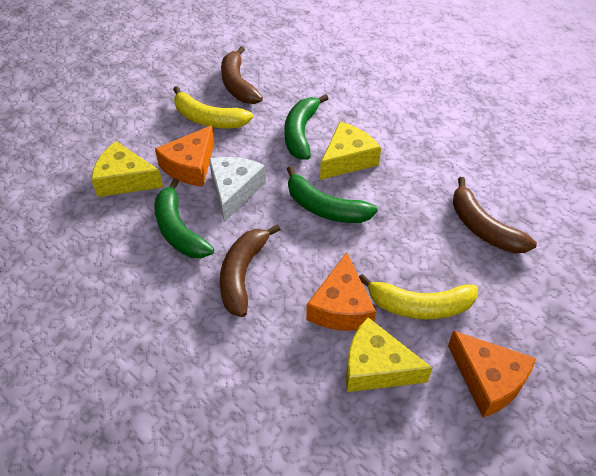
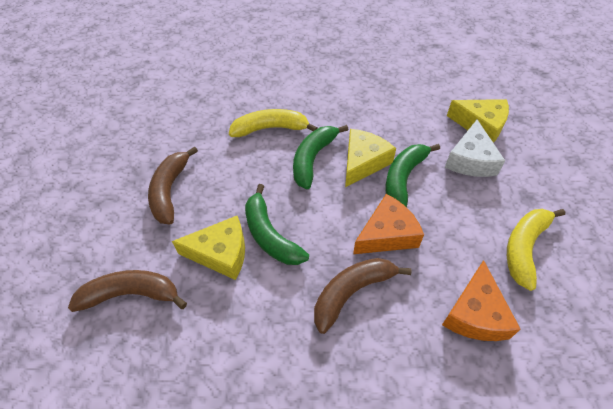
orange cheese: [155,125,214,186] [306,253,376,331] [448,330,536,418] = 3 -> [353,194,424,254] [442,260,521,341] = 2

